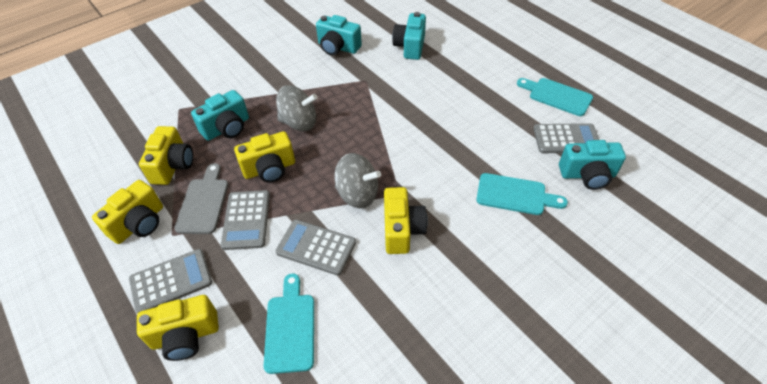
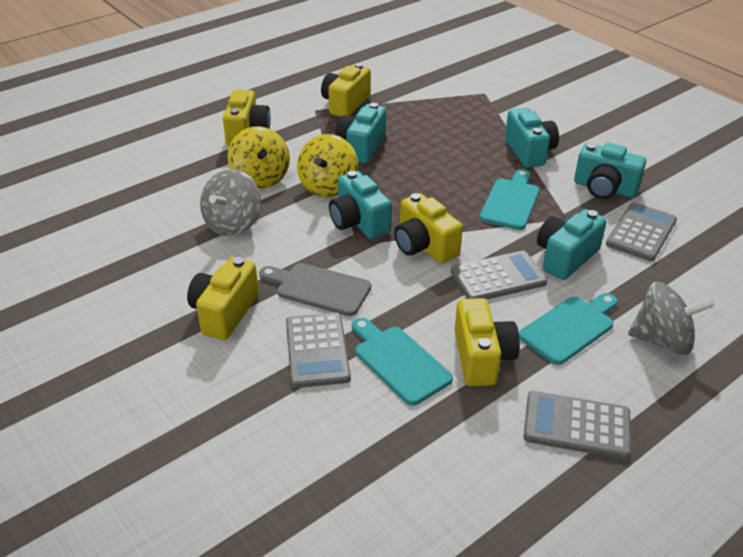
turquoise camera: [191,90,249,141] [316,15,362,55] [392,12,426,60] [559,140,626,190] = 4 -> [329,171,392,239] [335,103,386,164] [505,108,559,168] [537,209,607,280] [574,143,646,199] = 5
yellow spinning top: none = 0 -> [228,126,290,189] [297,134,358,197] = 2

